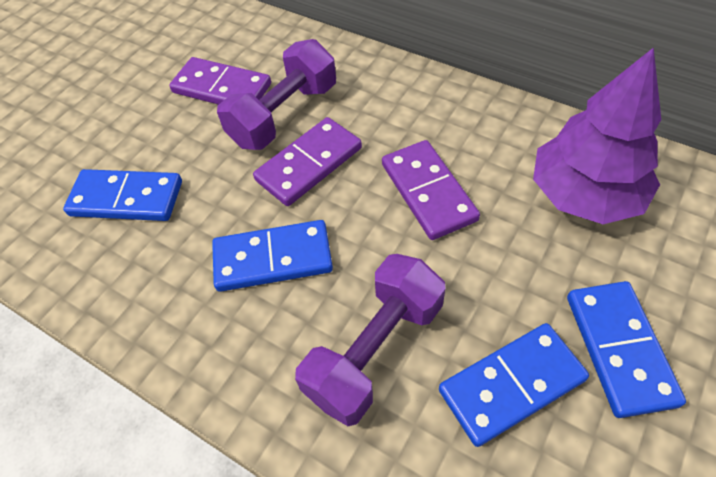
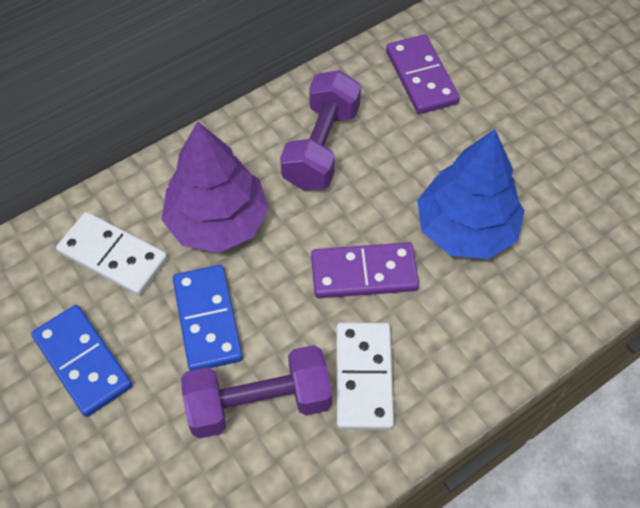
blue domino: [63,169,182,221] [212,220,333,292] [439,323,589,447] [567,281,686,418] = 4 -> [31,305,132,417] [173,265,243,371] = 2
blue tree: none = 0 -> [417,129,525,259] = 1
purple domino: [169,57,271,105] [253,117,362,206] [382,140,480,240] = 3 -> [311,242,419,298] [386,34,460,114] = 2
white domino: none = 0 -> [56,212,168,296] [336,322,394,430] = 2

